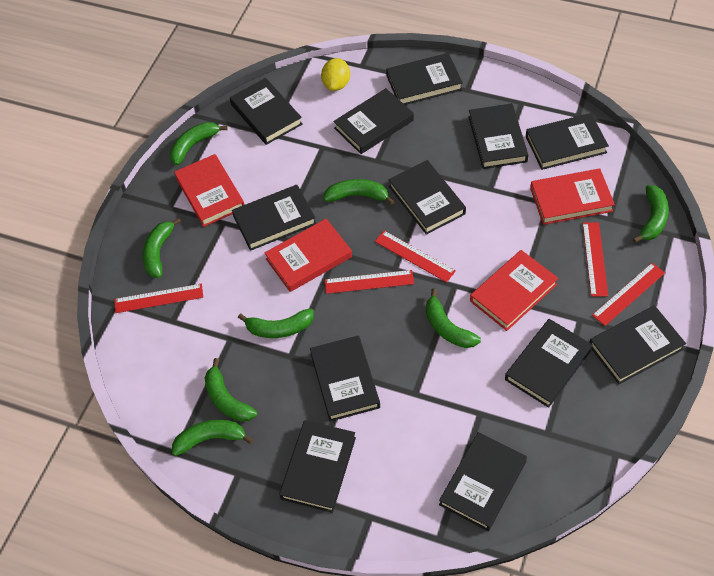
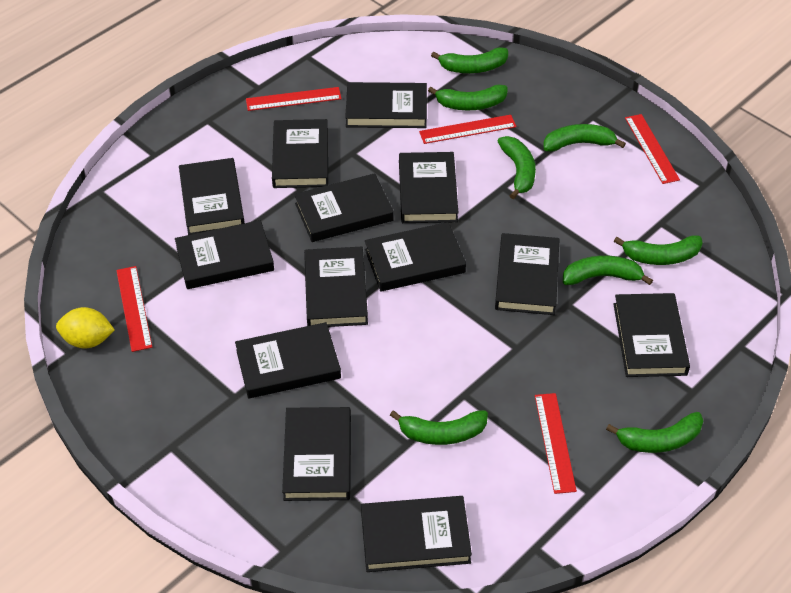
black book: [230,78,303,145] [232,185,316,251] [279,420,356,513] [310,335,380,422] [333,88,414,154] [386,53,463,105] [388,160,466,235] [439,432,527,531] [469,103,528,169] [505,319,593,408] [526,113,609,170] [589,305,686,384] = 12 -> [175,220,274,289] [179,158,245,235] [235,322,341,398] [272,119,328,188] [282,407,351,501] [294,173,393,242] [304,247,368,327] [345,82,427,128] [361,496,472,572] [365,222,466,291] [399,152,458,223] [495,233,560,315] [613,293,690,377] = 13
red book: [174,154,245,227] [264,219,352,292] [470,250,558,331] [530,169,615,225] = 4 -> none = 0

